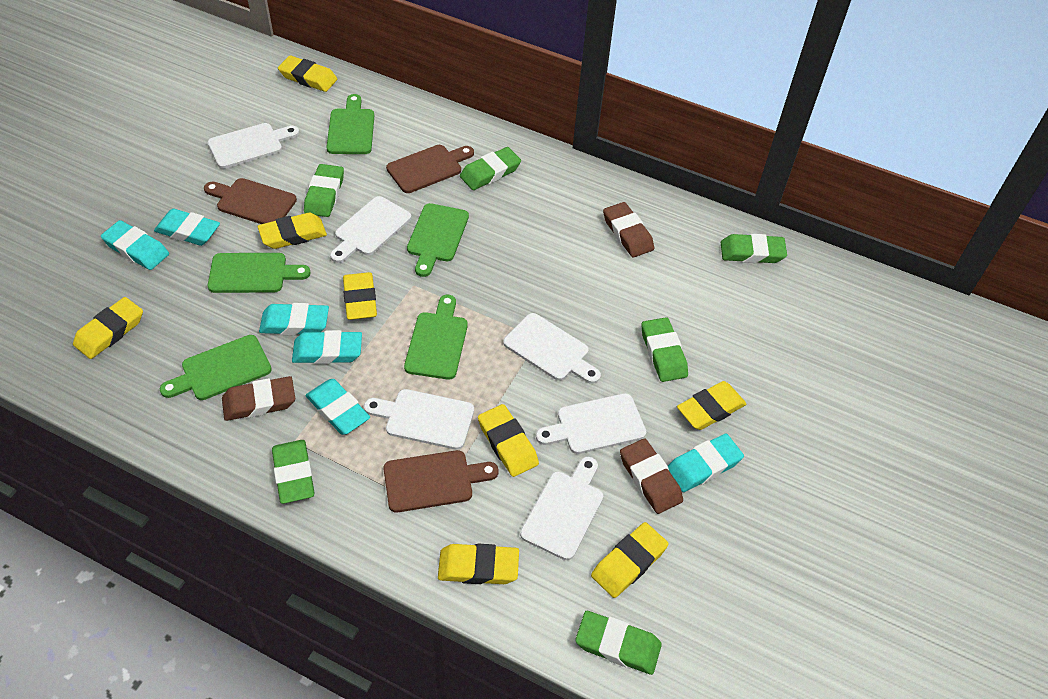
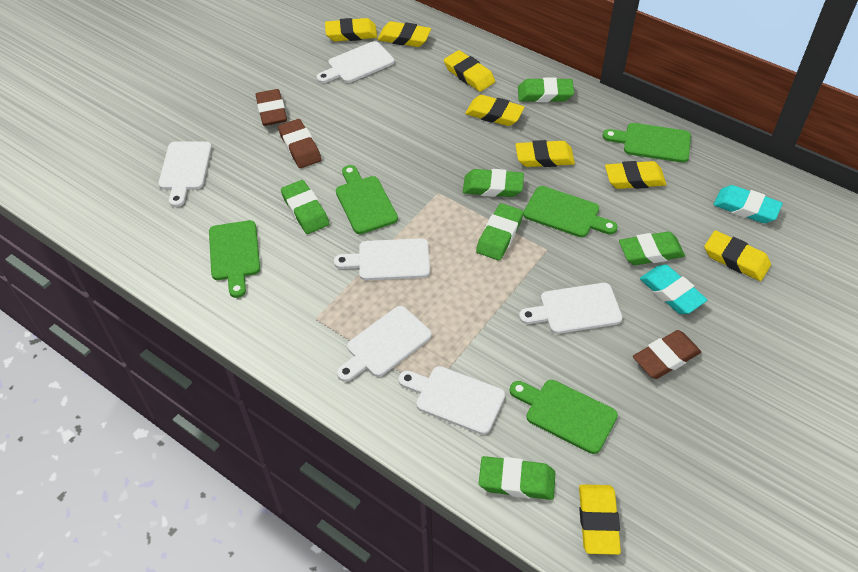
brown cutting board: [204,178,297,224] [383,450,498,513] [386,145,474,193] = 3 -> none = 0
turquoise eraser: [101,220,169,270] [154,209,220,246] [259,303,329,335] [292,330,362,364] [306,379,370,435] [668,434,744,492] = 6 -> [640,265,707,314] [714,185,783,223] = 2

